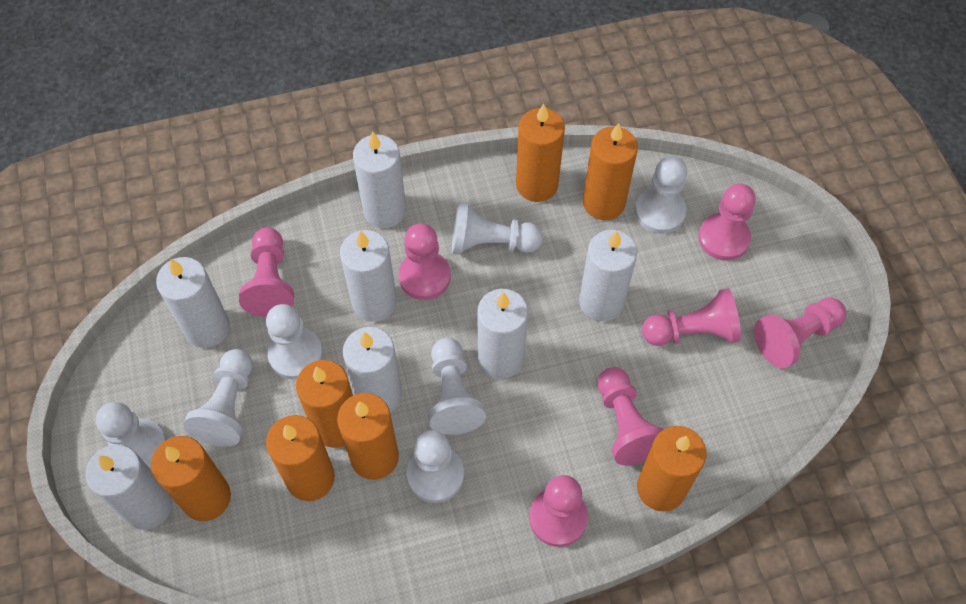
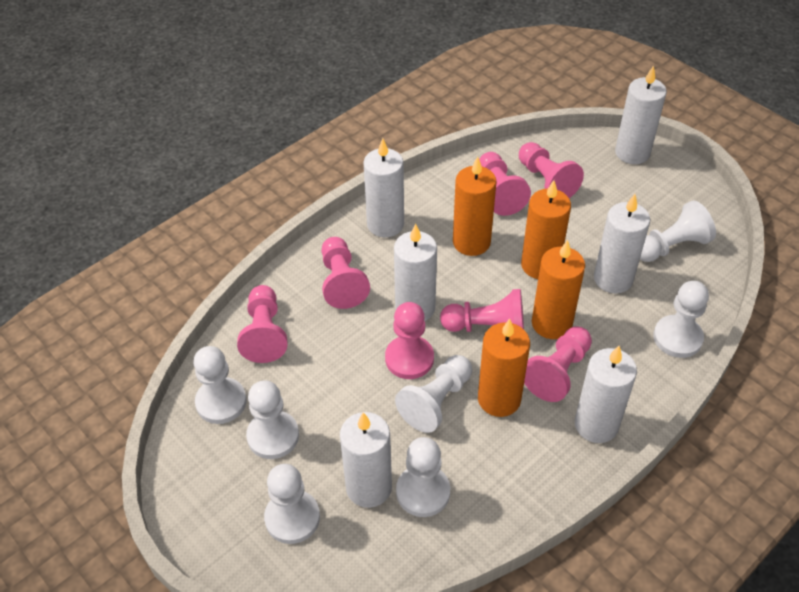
orange candle: [151,436,231,521] [266,415,335,501] [296,360,353,448] [337,393,399,480] [516,104,565,202] [583,123,638,220] [637,426,707,512] = 7 -> [453,156,497,256] [478,319,530,417] [521,180,571,279] [532,240,585,339] = 4
white candle: [86,444,172,530] [156,257,230,348] [340,230,397,322] [343,327,402,412] [353,132,406,228] [477,289,528,379] [579,230,637,321] = 7 -> [340,412,392,508] [363,138,404,237] [394,223,437,321] [575,346,637,443] [594,194,650,294] [615,65,667,164] = 6

